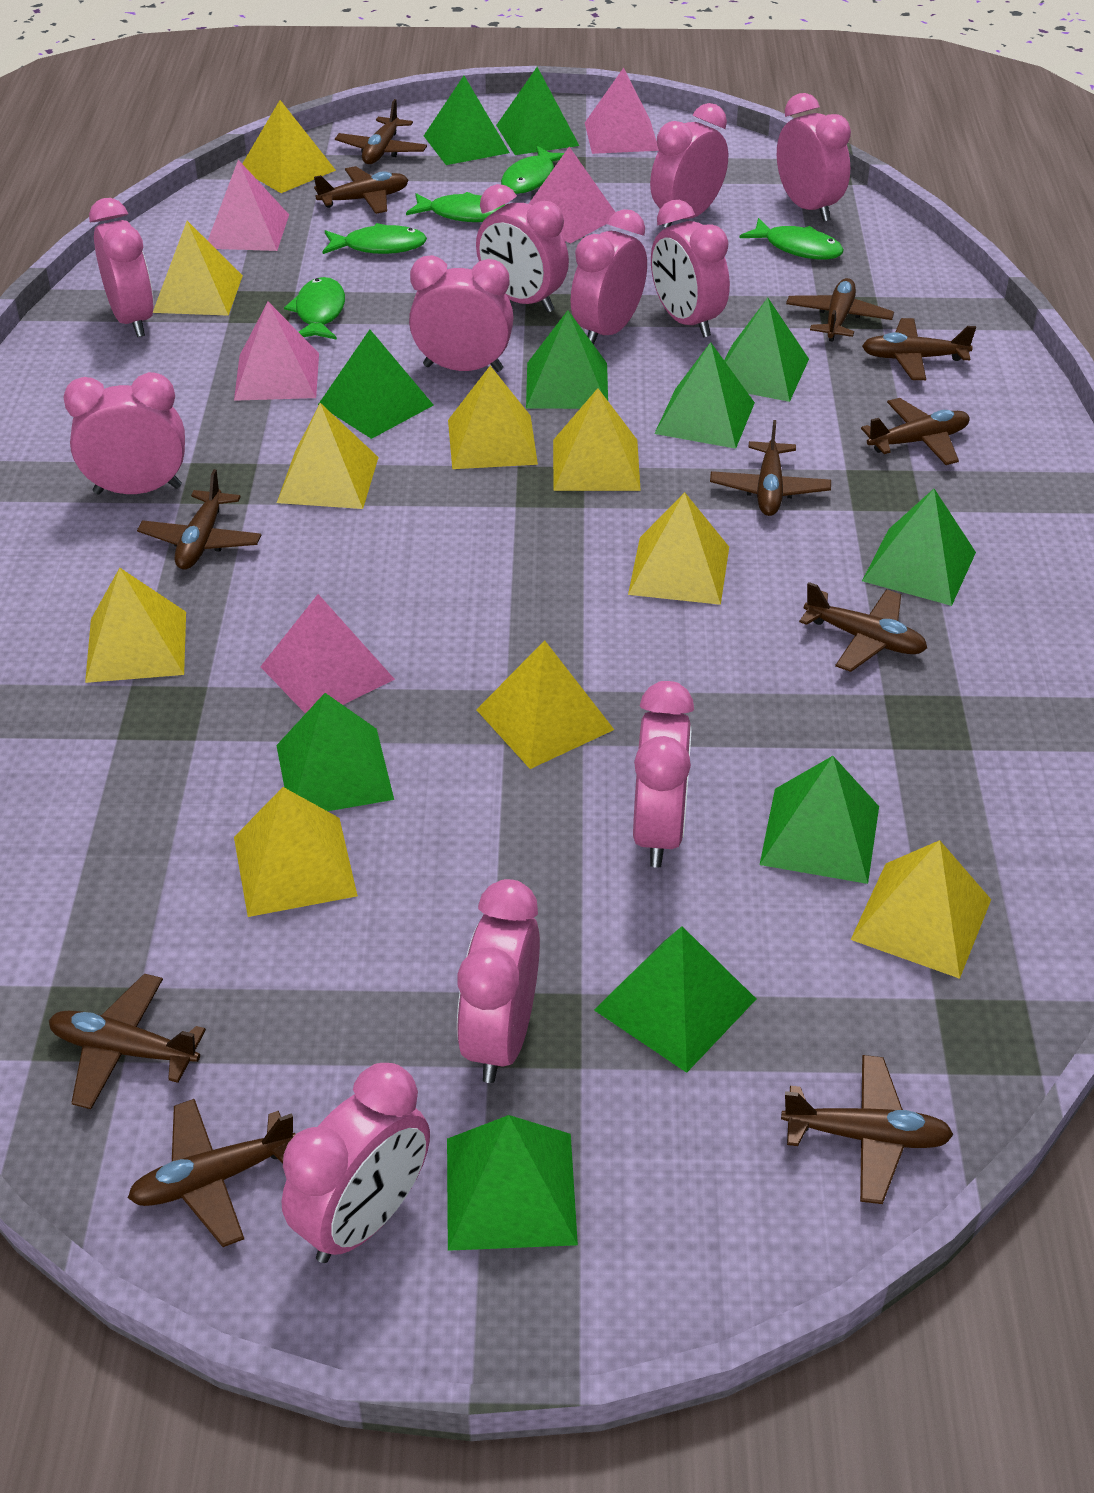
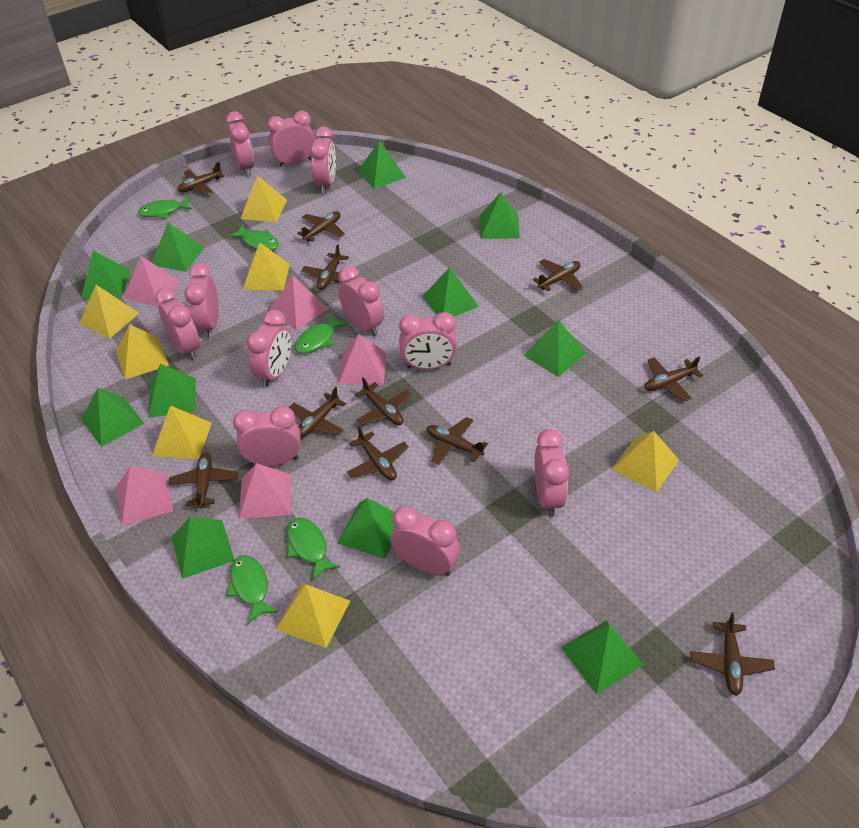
yellow pyramid: [85,568,186,683] [153,221,243,316] [234,787,358,917] [242,100,336,193] [277,403,379,509] [448,366,538,469] [476,640,614,769] [553,388,641,491] [628,492,729,605] [851,840,991,979] = 10 -> [79,285,139,338] [116,324,169,379] [152,406,212,459] [240,175,287,222] [243,243,290,290] [276,584,350,648] [611,431,679,493] = 7

